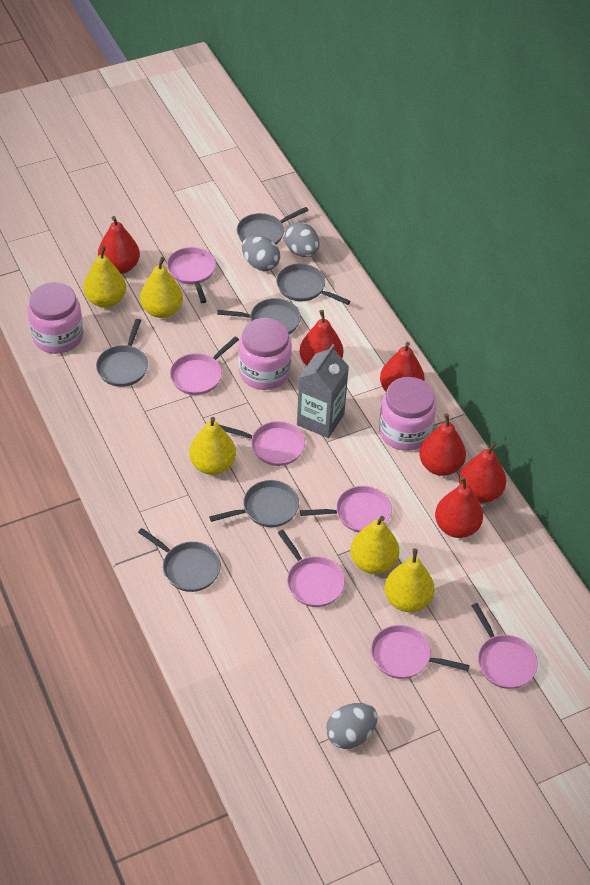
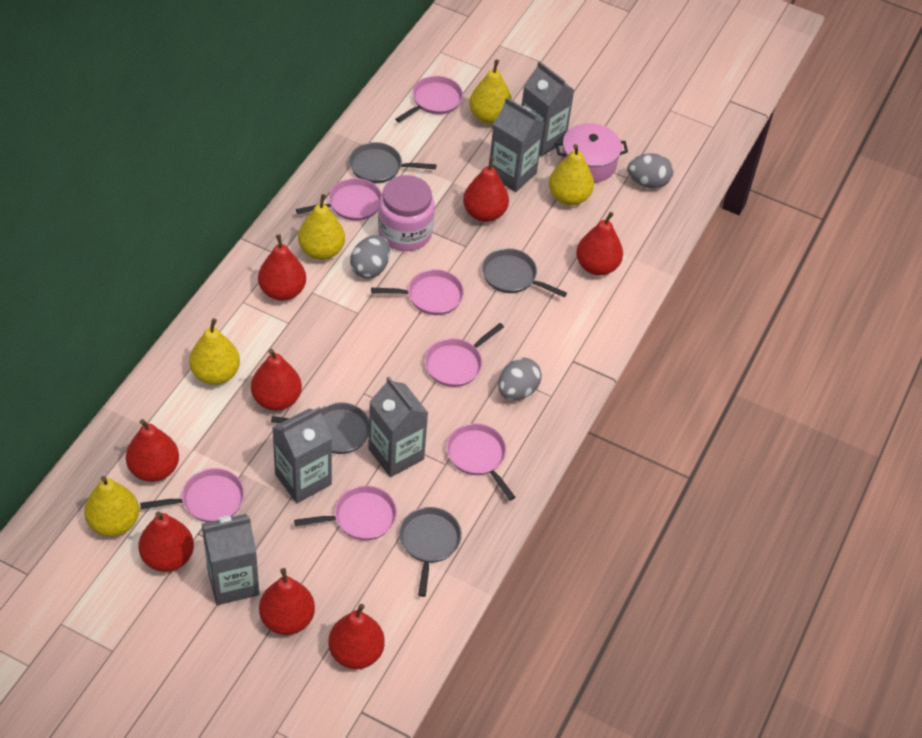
grey carton: [297,344,349,438] = 1 -> [202,514,259,605] [272,407,332,503] [368,376,428,477] [490,97,544,192] [522,61,574,157] = 5
grey pan: [96,319,148,387] [138,528,221,592] [209,480,299,527] [217,298,301,334] [237,207,309,244] [276,264,351,305] = 6 -> [271,402,369,454] [349,142,436,183] [399,507,462,597] [482,248,567,297] = 4
pink jar: [28,282,83,354] [238,318,292,390] [379,377,436,451] = 3 -> [378,175,434,251] = 1
pink pot: none = 0 -> [555,123,628,183] = 1
red pear: [98,216,140,274] [299,310,343,366] [380,342,425,392] [419,413,466,476] [435,476,483,538] [459,441,506,503] = 6 -> [126,419,179,482] [138,511,194,572] [251,349,302,411] [258,234,306,301] [259,568,315,635] [328,604,385,669] [463,157,509,222] [576,212,623,276] = 8

